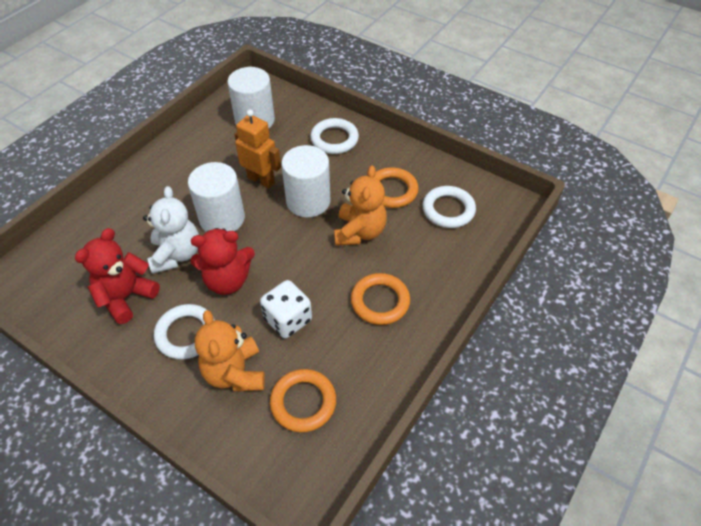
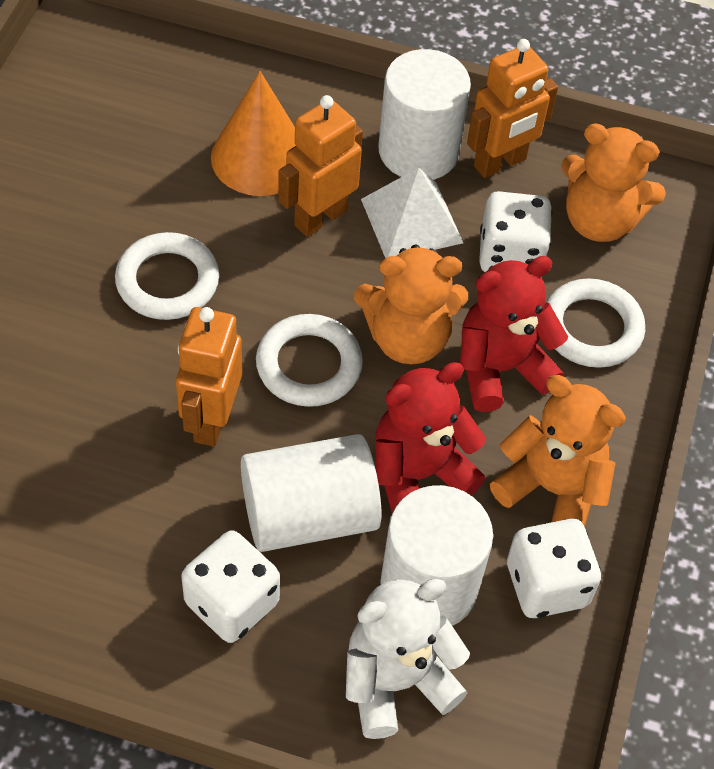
orange cone: none = 0 -> [211,71,296,196] = 1
orange ring: [270,369,336,432] [351,273,410,325] [374,168,419,208] = 3 -> none = 0
orange robot: [234,109,281,189] = 1 -> [176,307,242,447] [278,95,363,237] [467,39,558,178] = 3
orange teddy bear: [195,310,265,391] [334,165,387,246] = 2 -> [354,245,468,364] [490,375,626,527] [561,123,666,242] = 3
white dice: [260,280,312,338] = 1 -> [181,531,280,643] [479,191,552,272] [507,519,601,618] = 3
white pyramid: none = 0 -> [361,168,463,259] = 1

